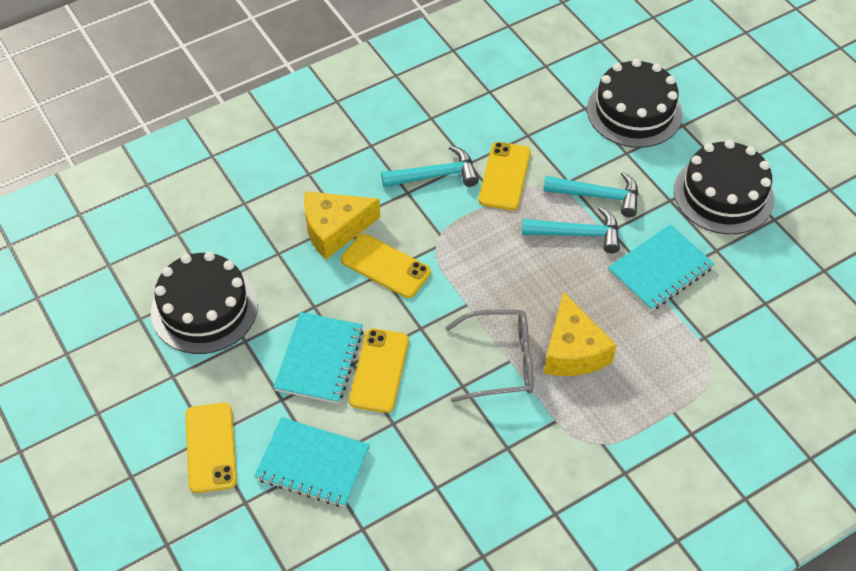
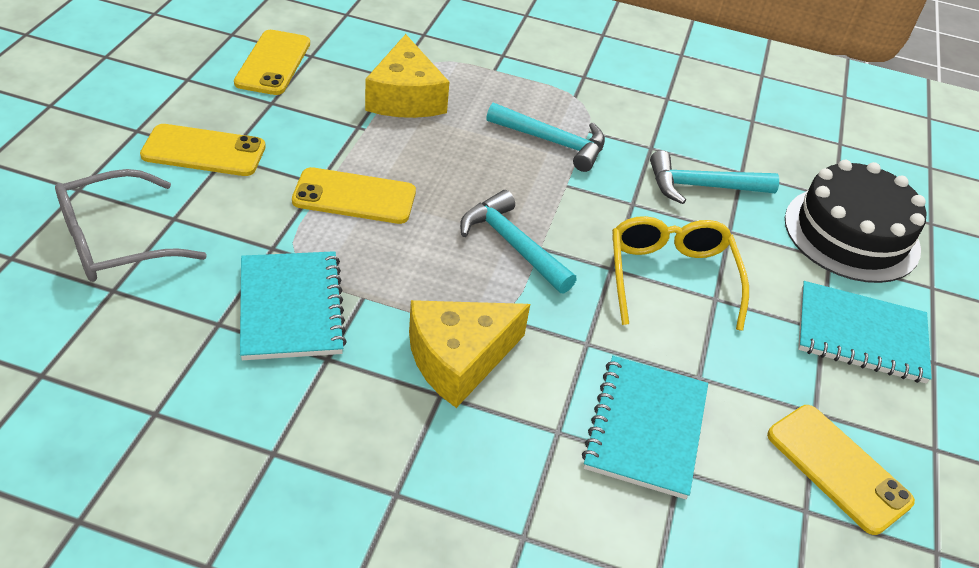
black cake: [151,251,258,354] [587,59,682,148] [674,140,774,234] = 3 -> [785,160,926,283] = 1
yellow glasses: none = 0 -> [612,216,749,331] = 1

